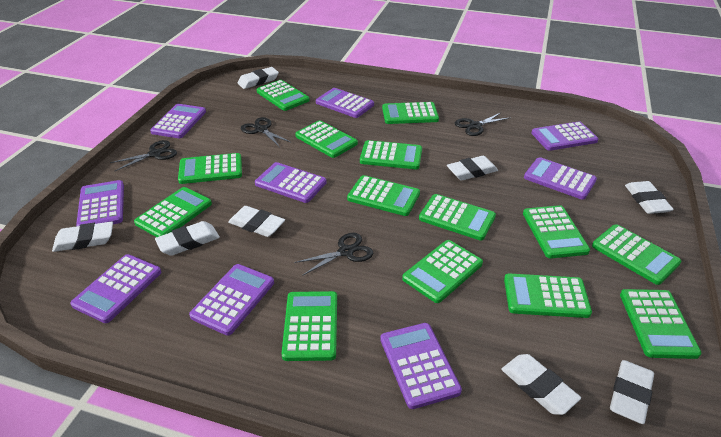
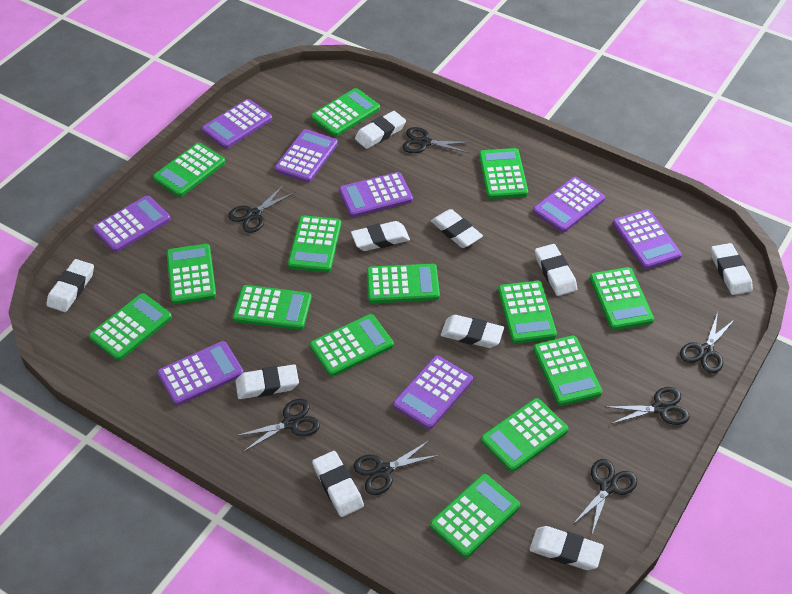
black scissors: [110,140,177,171] [241,117,292,147] [294,233,373,276] [455,112,509,136] = 4 -> [228,186,294,233] [235,399,320,452] [354,440,440,495] [402,127,471,153] [573,459,637,534] [607,387,690,425] [680,312,735,373] = 7
purple calculator: [71,254,161,323] [76,180,124,226] [150,104,206,138] [189,264,274,336] [255,162,326,203] [316,88,374,118] [380,323,462,409] [524,157,597,200] [531,121,599,151] = 9 -> [93,196,171,252] [158,341,244,406] [202,99,272,149] [275,129,338,183] [339,172,413,217] [393,356,473,429] [533,177,605,233] [613,209,682,269] = 8
white eraser: [52,221,113,252] [155,221,220,256] [228,206,285,237] [237,67,279,89] [447,156,498,181] [502,354,581,415] [610,360,654,424] [625,181,674,214] = 8 -> [46,259,94,312] [235,364,299,399] [312,451,364,517] [351,221,410,251] [355,111,406,149] [431,209,483,248] [441,315,504,348] [530,526,604,570] [535,244,577,296] [711,243,753,295] = 10

